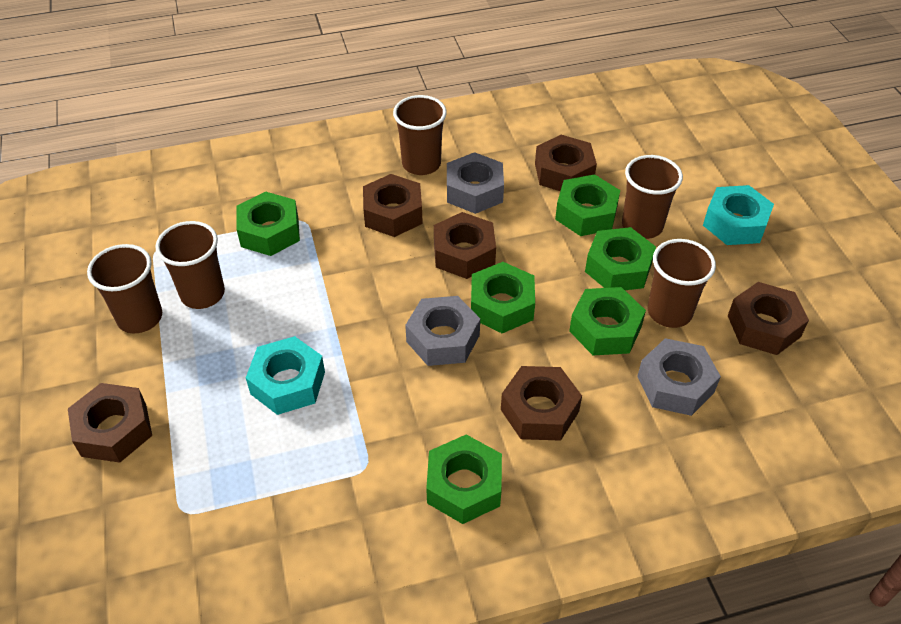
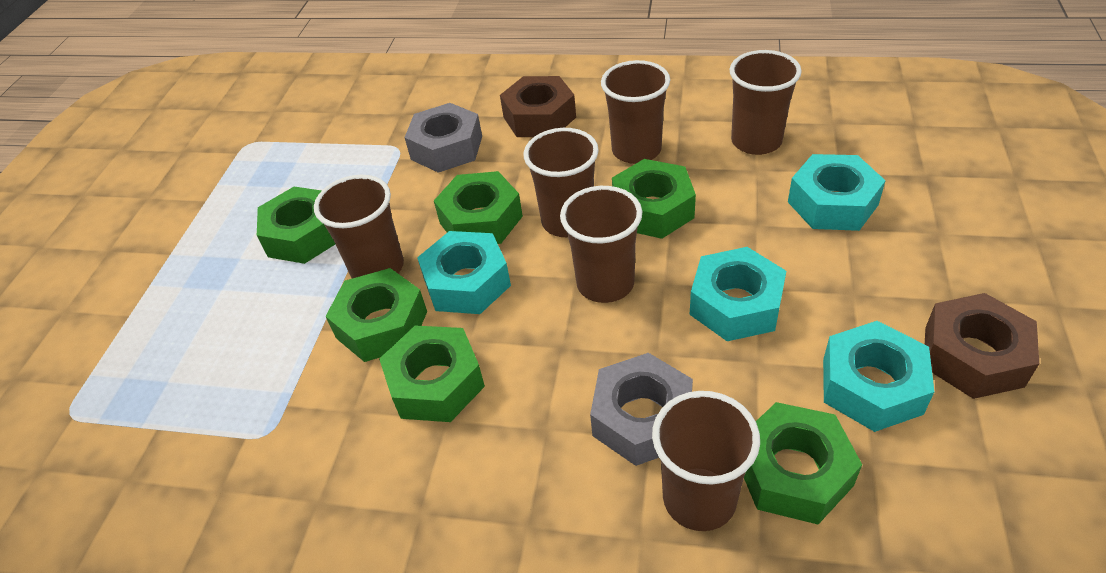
brown cup: [87,244,162,333] [156,221,225,309] [393,95,447,175] [622,155,683,239] [648,239,716,328] = 5 -> [314,175,404,279] [524,128,599,237] [560,186,642,303] [601,60,670,164] [652,391,760,531] [729,50,802,155] = 6
brown nut: [68,383,152,463] [363,174,423,237] [434,212,496,279] [501,366,582,441] [535,135,597,191] [728,282,809,355] = 6 -> [500,76,576,137] [925,293,1039,399] = 2
grey nut: [405,296,480,366] [447,152,504,214] [637,338,721,416] = 3 -> [404,103,482,173] [590,353,693,466] = 2
turquoise nut: [246,336,325,415] [703,185,774,245] = 2 -> [417,231,511,314] [690,247,786,341] [788,154,886,231] [823,321,934,432] = 4

